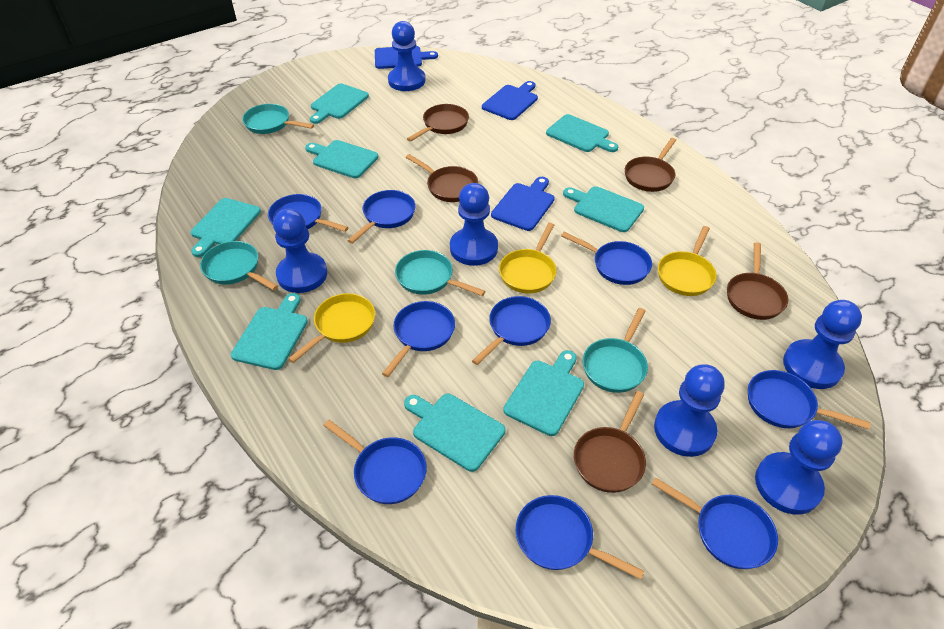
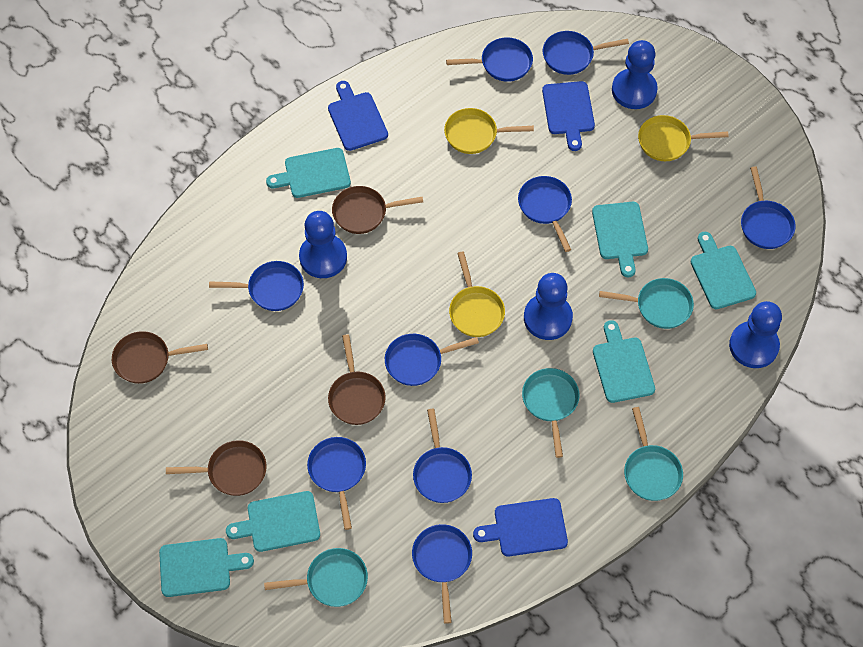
blue pawn: [273,209,327,293] [388,21,425,91] [450,183,498,266] [654,364,725,457] [755,420,843,515] [783,300,862,389] = 6 -> [299,211,347,278] [524,273,573,340] [612,40,658,109] [729,301,782,368] = 4
brown pan: [406,154,478,202] [407,104,469,142] [574,391,646,493] [625,138,676,192] [727,242,788,320] = 5 -> [112,331,208,384] [166,440,267,496] [328,334,386,425] [332,186,423,234] = 4
turquoise cutting board: [191,198,261,257] [231,293,308,370] [305,140,379,178] [310,83,369,124] [404,394,505,472] [503,350,584,436] [546,114,618,152] [563,186,644,232] = 8 -> [159,538,254,597] [226,491,320,552] [266,148,351,198] [592,202,648,277] [593,320,655,403] [690,232,756,309] = 6

